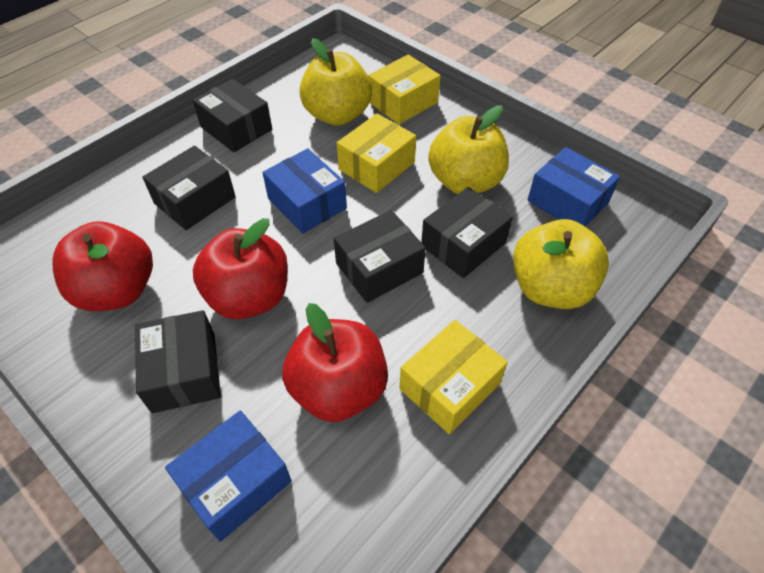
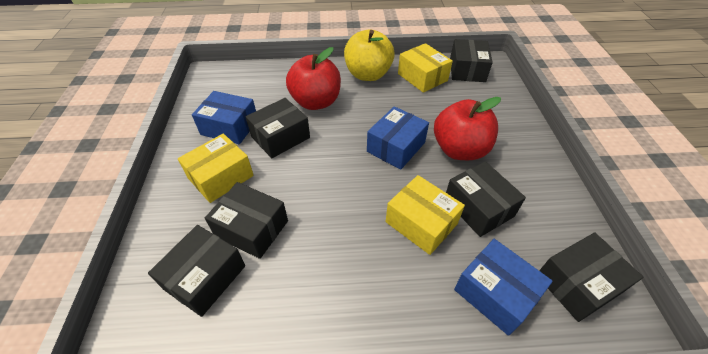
black box: [135,310,221,413] [142,146,236,230] [192,79,272,152] [334,210,426,303] [421,187,513,278] = 5 -> [148,225,245,317] [205,182,288,259] [246,98,310,158] [446,161,526,237] [450,39,493,82] [539,233,643,322] = 6
red apple: [53,221,153,311] [193,218,288,319] [282,303,388,422] = 3 -> [286,47,341,110] [434,97,501,160] = 2
yellow apple: [299,38,372,126] [428,106,509,194] [513,219,609,309] = 3 -> [344,29,395,81] = 1

